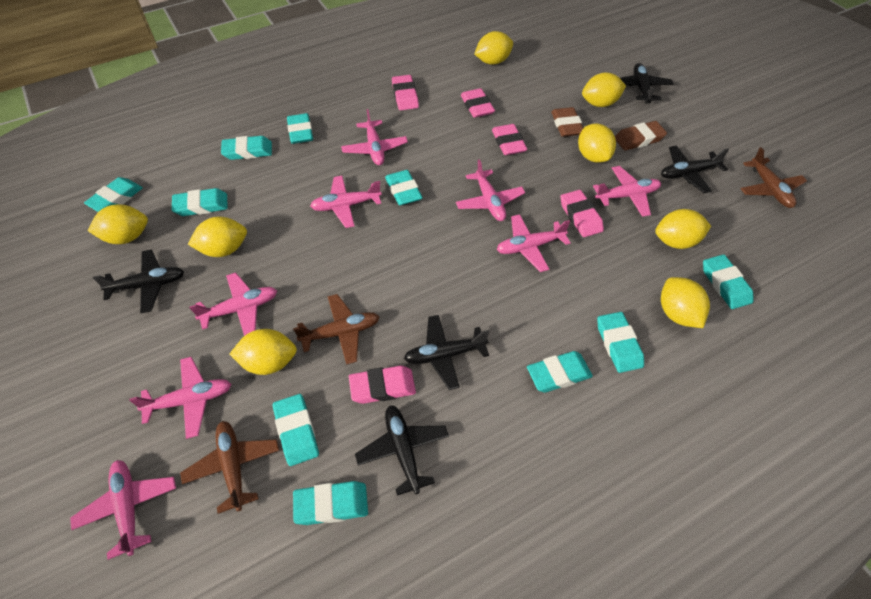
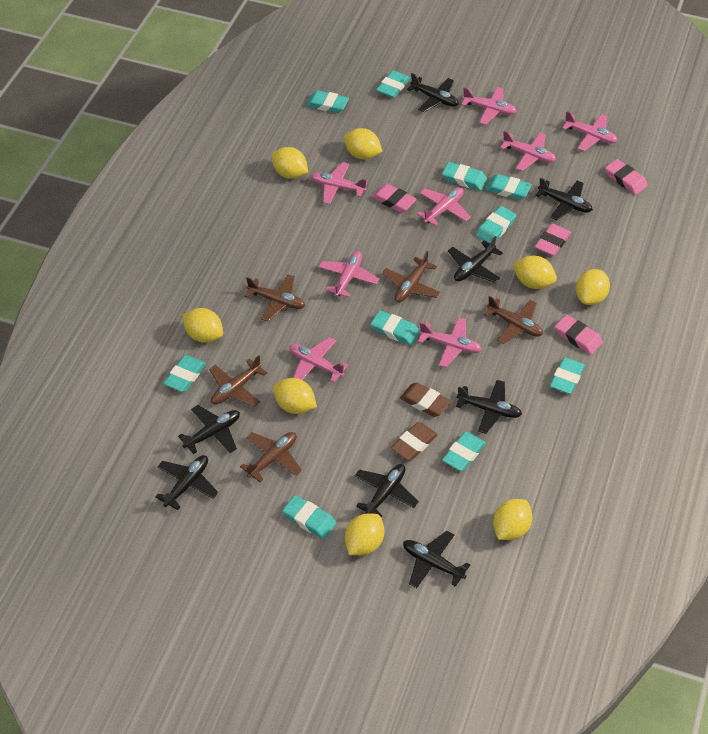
black plane: [93,249,184,313] [355,405,449,496] [404,315,489,390] [620,63,674,104] [661,145,729,193] = 5 -> [155,455,218,510] [178,405,240,454] [355,464,419,517] [403,531,470,588] [407,73,459,112] [448,236,503,283] [456,380,522,434] [535,177,593,220] = 8
brown plane: [180,421,279,514] [293,294,380,365] [740,147,807,208] = 3 -> [209,355,267,407] [240,432,302,482] [244,274,305,322] [382,251,440,302] [483,296,543,344] = 5
pink eraser: [349,366,416,404] [392,75,419,110] [461,88,495,118] [492,124,527,155] [560,190,604,237] = 5 -> [372,184,417,213] [535,224,571,256] [555,315,603,355] [605,159,648,195] = 4

